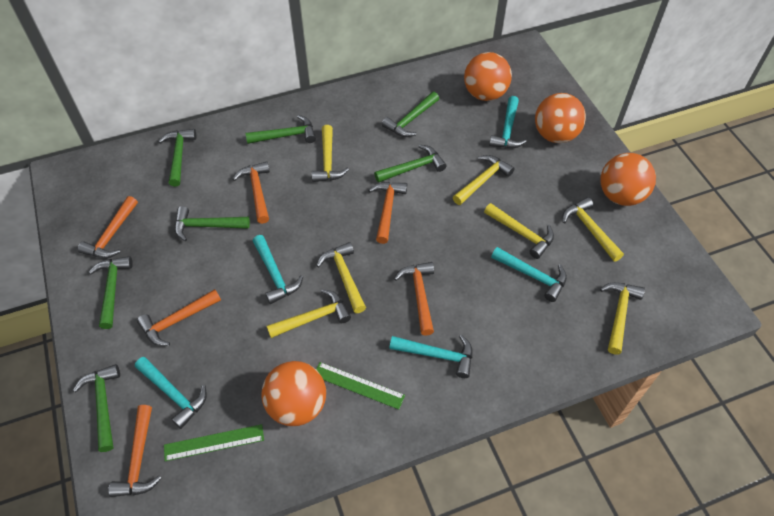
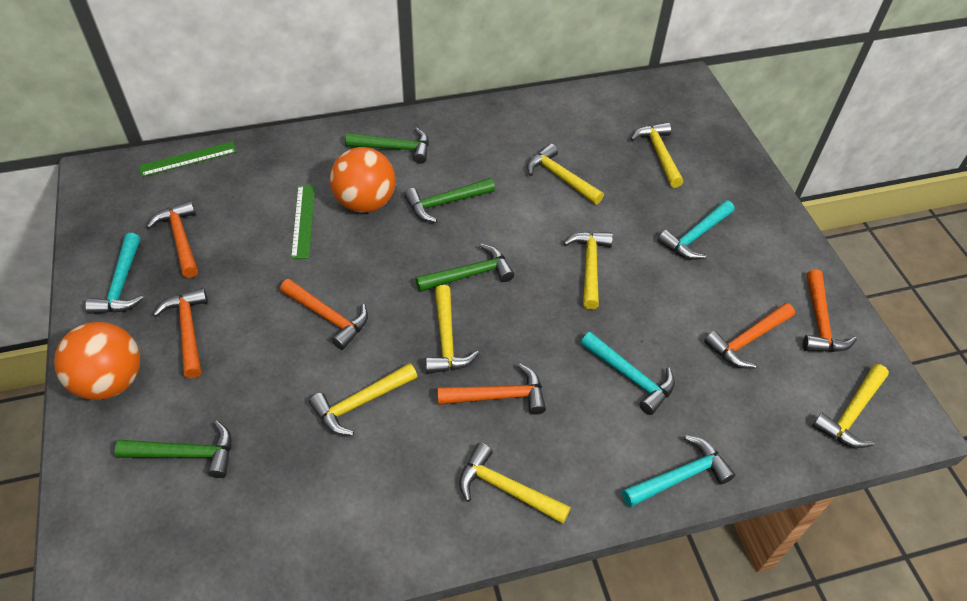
green hammer: [73,364,120,452] [89,256,133,329] [159,129,196,187] [175,206,250,241] [246,115,316,144] [374,145,447,183] [382,92,439,137] = 7 -> [115,421,231,478] [345,128,429,164] [404,178,495,223] [415,244,514,292] = 4
orange ball: [262,361,326,426] [464,52,512,101] [535,93,586,143] [600,153,656,206] = 4 -> [54,322,140,400] [330,147,396,213] = 2
turquoise hammer: [135,357,207,429] [253,235,303,304] [389,335,473,378] [489,96,527,148] [491,247,567,302] = 5 -> [85,233,144,314] [581,332,675,415] [622,435,735,507] [658,200,734,260] = 4

